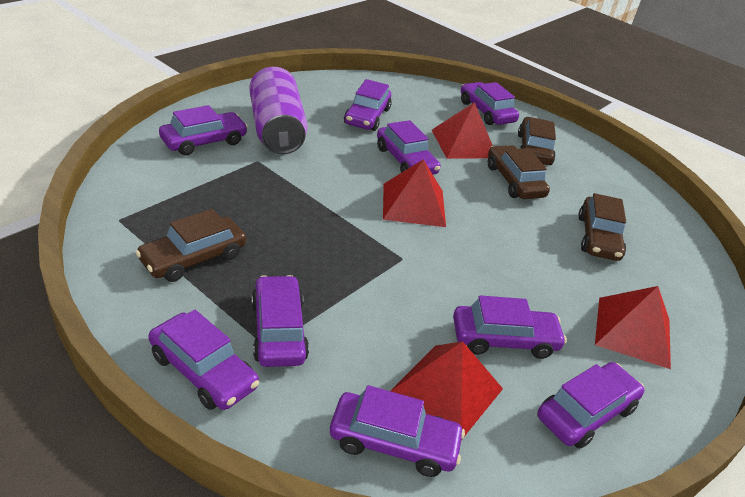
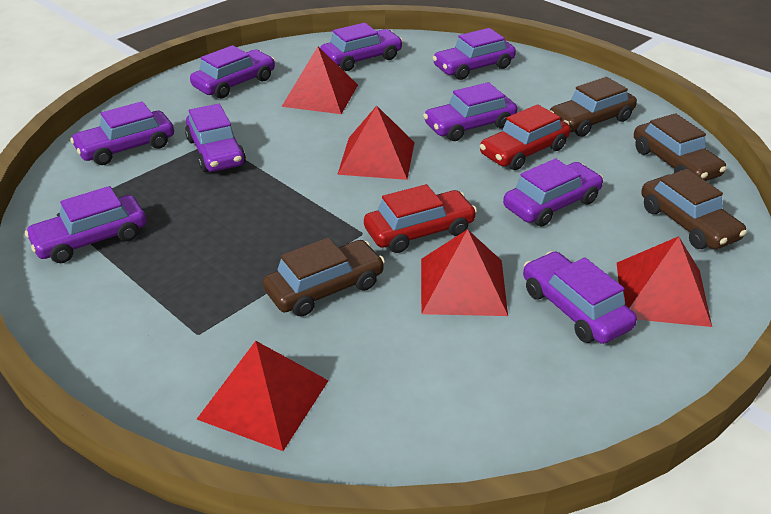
purple can: [249,67,308,154] = 1 -> none = 0
red car: none = 0 -> [364,184,477,253] [480,104,570,170] = 2
red pyramid: [383,159,446,227] [391,341,503,440] [432,102,493,159] [595,286,671,369] = 4 -> [197,341,329,451] [282,47,358,114] [337,106,415,180] [421,229,508,316] [617,236,712,327] = 5

